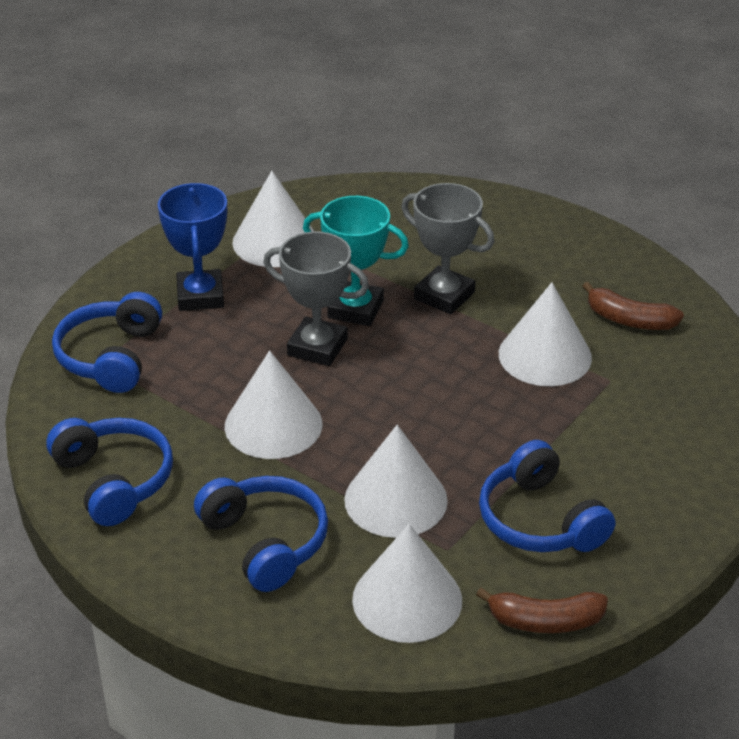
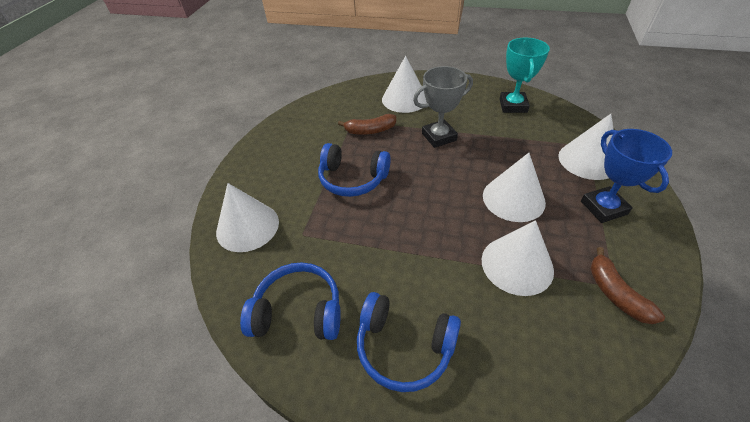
blue headphones: [46,418,173,526] [52,292,162,393] [194,476,328,592] [479,440,615,552] = 4 -> [240,262,341,340] [318,143,391,197] [357,292,461,392] = 3
grey trophy: [263,231,369,366] [401,183,494,314] = 2 -> [413,66,473,148] = 1

